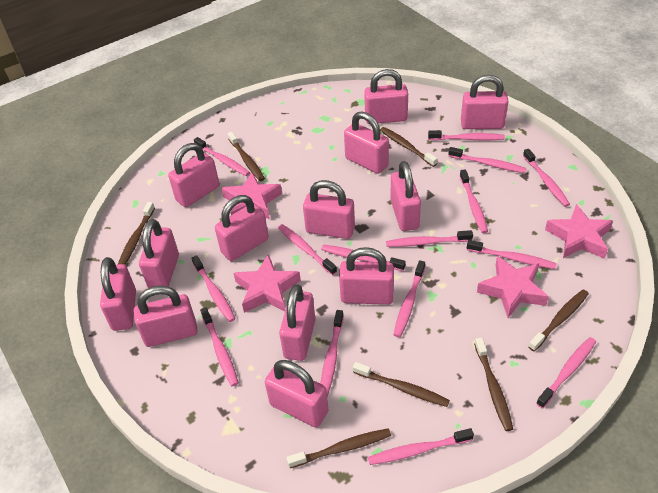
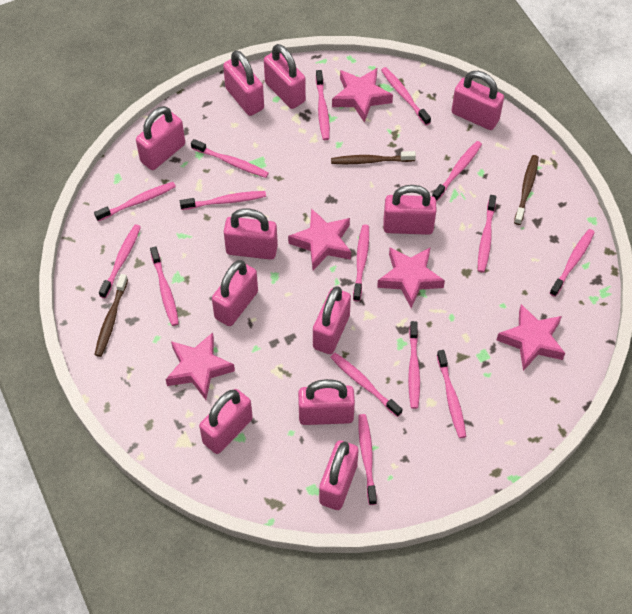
brown toothbrush: [118,202,155,265] [228,132,265,181] [287,428,391,468] [353,362,450,407] [380,127,438,167] [474,337,513,431] [528,289,589,351] = 7 -> [94,274,128,357] [331,151,416,164] [514,155,539,225] = 3
pink padlock: [100,257,136,331] [134,285,198,347] [139,219,179,288] [168,143,219,207] [215,195,269,261] [265,360,329,427] [279,284,316,361] [303,180,355,239] [339,247,394,305] [344,112,389,174] [364,69,408,124] [390,161,421,231] [461,75,508,129] = 13 -> [136,106,185,170] [199,389,253,454] [212,260,258,326] [223,50,264,116] [224,209,278,260] [264,44,306,109] [298,379,355,425] [313,286,351,354] [319,440,359,510] [383,185,436,235] [452,71,504,130] = 11
pink star: [221,172,282,219] [233,255,301,313] [477,256,549,318] [545,204,613,259] = 4 -> [165,332,235,400] [288,208,351,270] [332,68,393,123] [377,247,445,308] [497,304,565,371] = 5

